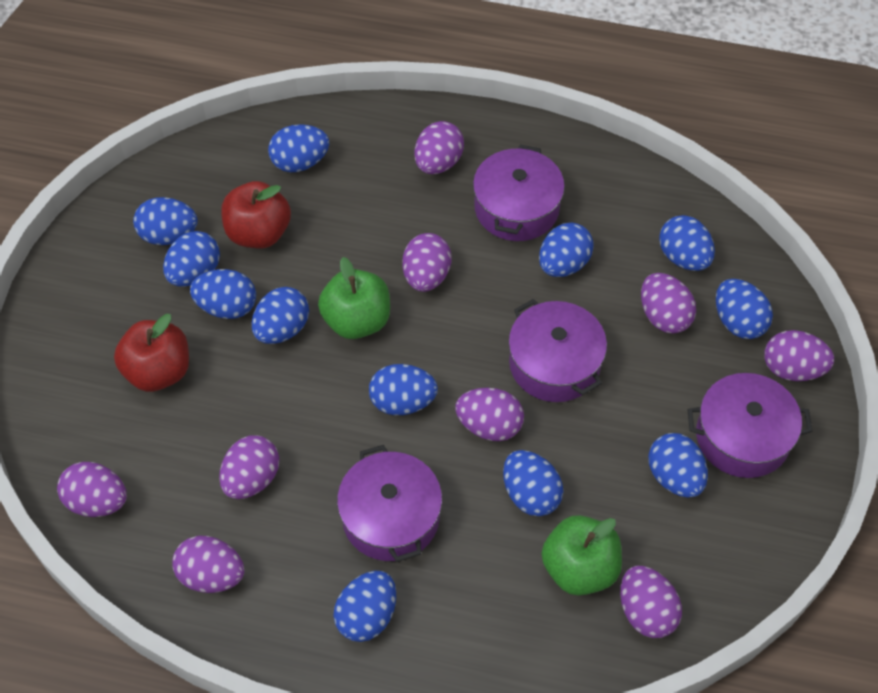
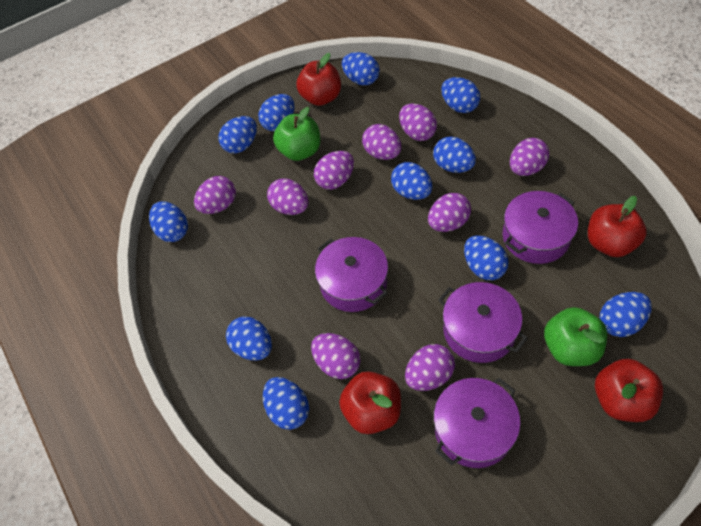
blue egg: [133,197,198,245] [163,231,220,287] [190,269,256,319] [252,287,309,344] [268,124,329,172] [333,571,396,642] [369,364,438,415] [503,450,563,516] [539,223,594,277] [648,433,708,498] [659,215,715,271] [716,279,773,339] = 12 -> [149,201,188,242] [219,116,257,153] [226,316,272,360] [258,94,294,131] [263,377,309,430] [342,52,380,85] [391,162,432,200] [433,137,476,173] [441,77,480,113] [464,235,509,280] [600,292,652,337] = 11
red apple: [114,314,189,392] [221,181,291,248] = 2 -> [297,53,341,106] [339,371,401,434] [588,196,647,257] [595,359,663,422] = 4

